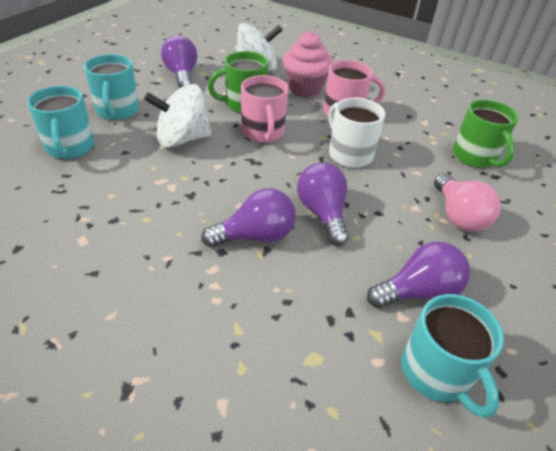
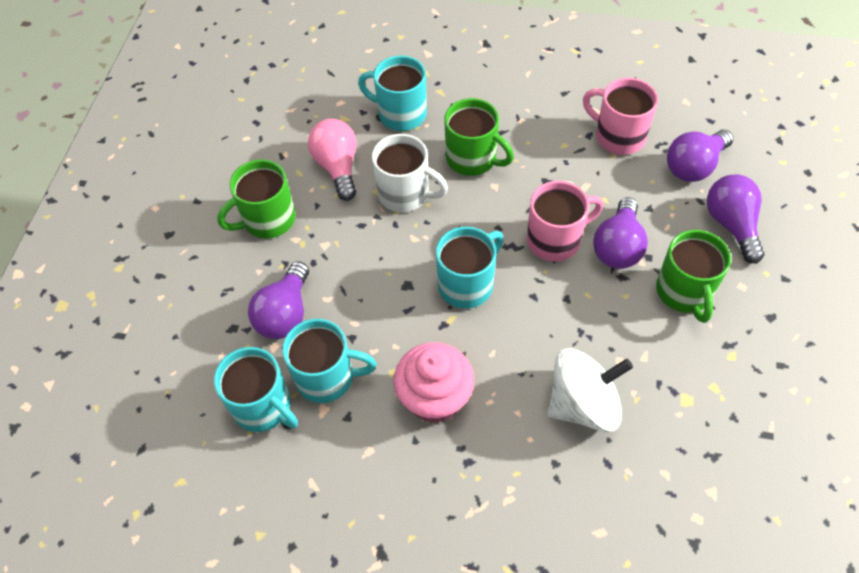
green mug: [208,51,269,114] [453,100,519,168] = 2 -> [217,160,296,239] [444,98,514,176] [656,230,731,323] = 3
turquoise mug: [27,86,94,159] [84,54,139,120] [401,294,504,418] = 3 -> [214,347,298,432] [282,319,377,403] [358,56,427,131] [436,227,504,309] = 4
white spinning top: [144,84,212,148] [236,23,282,71] = 2 -> [547,348,633,432] = 1

